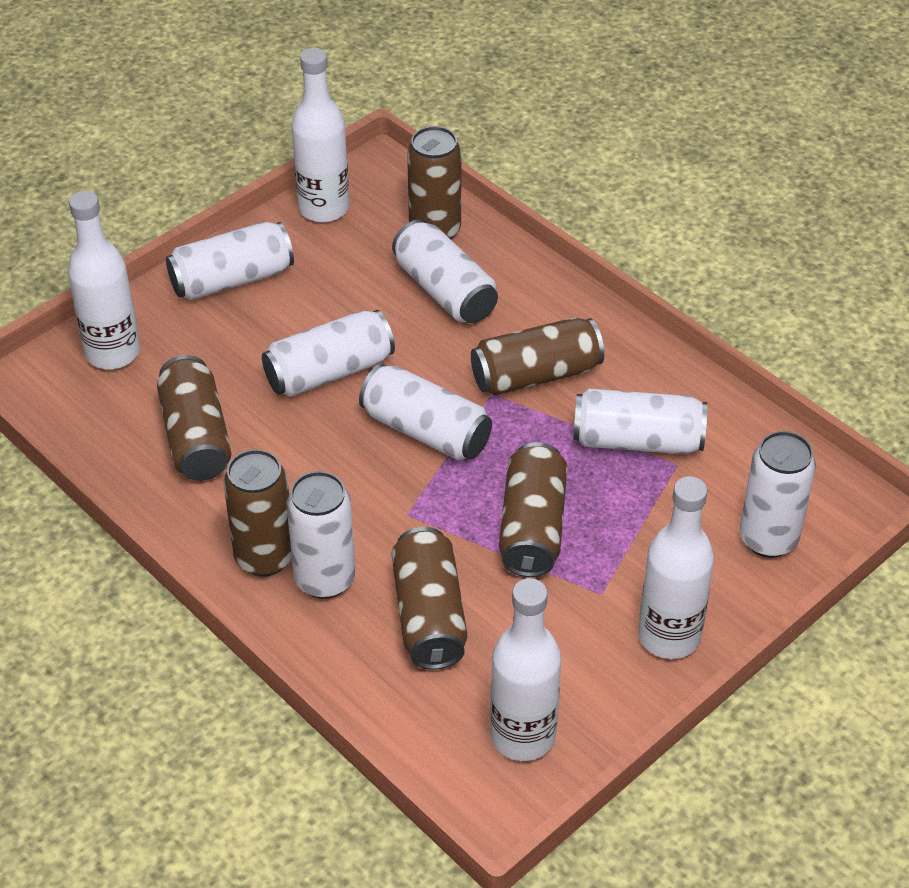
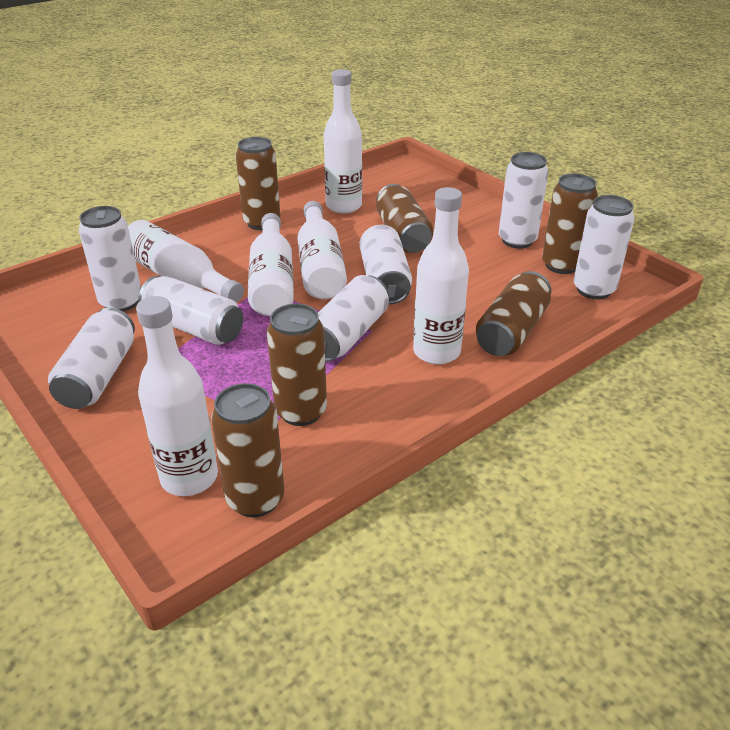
white bottle: [68,191,140,369] [291,48,349,222] [490,578,561,761] [638,476,714,659] = 4 -> [128,220,244,303] [136,296,218,496] [248,213,294,316] [297,201,347,299] [324,69,362,214] [413,187,469,364] = 6

